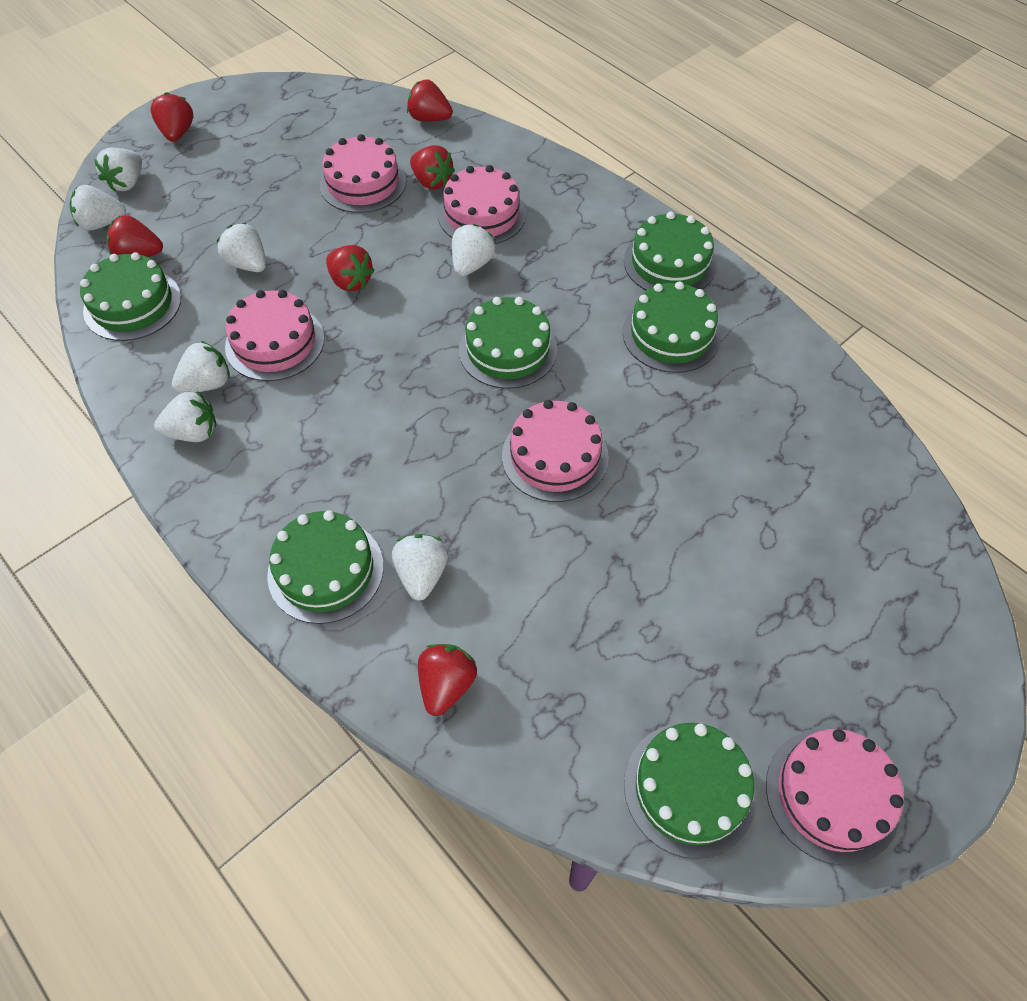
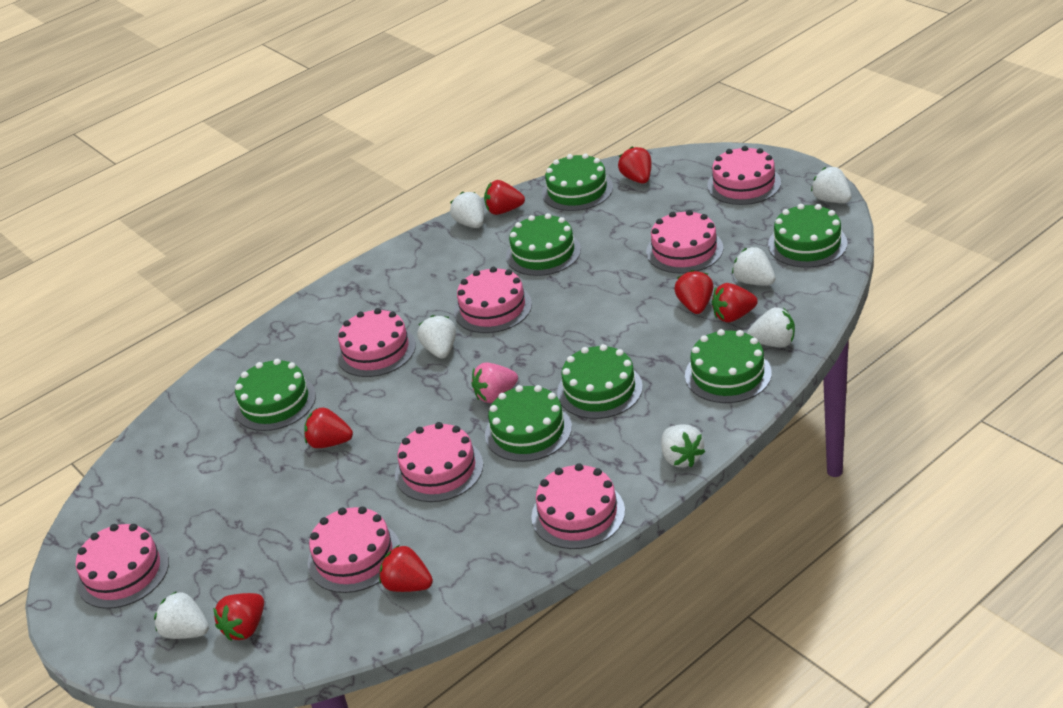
green cake: [80,252,181,341] [267,511,384,624] [459,297,557,389] [623,281,721,373] [624,212,716,290] [624,723,757,859] = 6 -> [234,359,316,431] [485,385,572,462] [506,213,581,276] [542,153,613,211] [557,344,643,419] [685,329,772,403] [768,204,848,268] = 7
pink cake: [225,290,324,381] [320,134,406,213] [438,165,526,244] [502,400,609,502] [766,729,904,865] = 5 -> [76,524,169,609] [308,506,400,593] [337,308,416,377] [395,422,483,502] [454,267,532,333] [531,463,625,549] [646,210,723,274] [707,146,781,205] = 8
pink strawberry: none = 0 -> [471,362,518,403] = 1
red strawberry: [107,215,163,257] [151,92,193,142] [326,245,375,291] [407,79,453,122] [410,145,455,190] [418,644,477,716] = 6 -> [213,593,264,641] [304,408,353,448] [379,545,433,592] [484,180,525,215] [618,147,652,184] [674,270,714,314] [712,283,758,323] = 7

